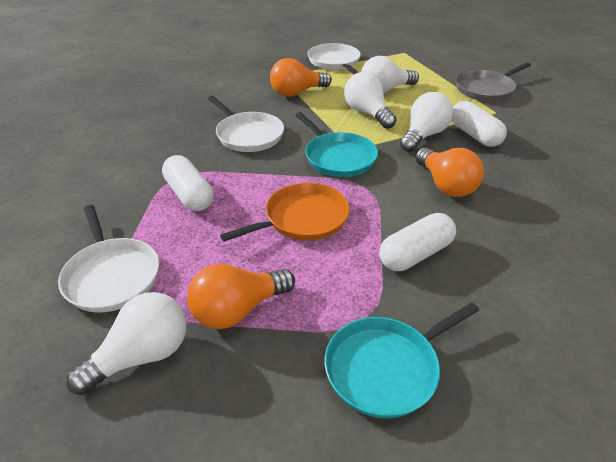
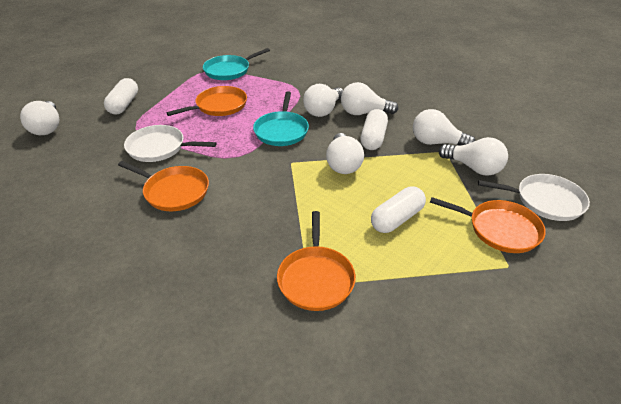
grey pan: [455,62,531,101] = 1 -> none = 0
orange light bulb: [187,264,295,329] [270,58,332,97] [415,148,484,197] = 3 -> none = 0
orange pan: [220,183,350,242] = 1 -> [118,161,209,211] [166,86,247,116] [277,211,356,311] [430,197,546,253] = 4
white light bulb: [66,292,187,395] [344,72,397,129] [361,56,419,93] [400,92,453,152] = 4 -> [20,101,59,135] [303,84,343,117] [326,133,364,174] [341,82,398,115] [413,109,475,145] [439,137,508,176] = 6
white pan: [58,205,159,313] [208,96,284,152] [307,43,361,75] = 3 -> [124,125,216,162] [478,174,590,221] = 2

